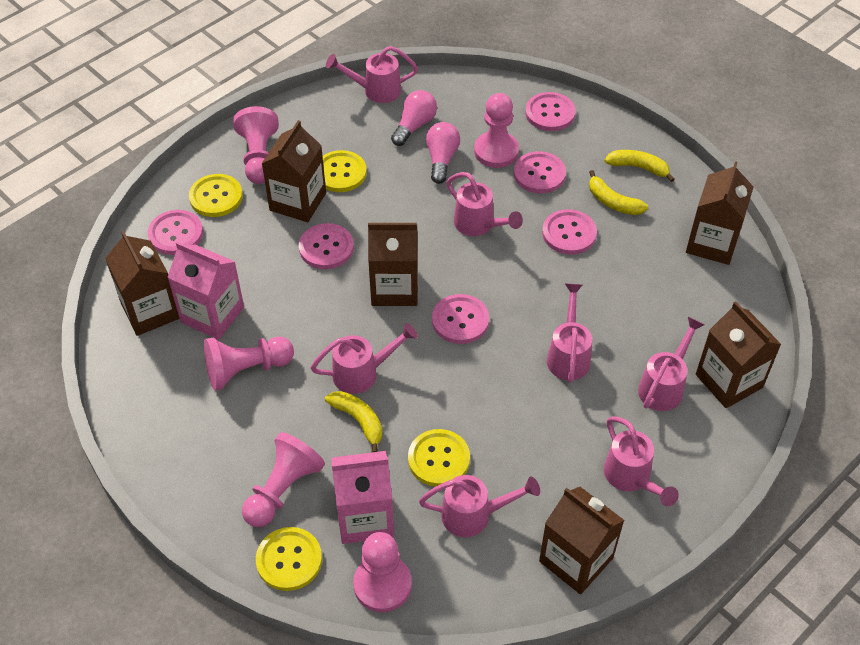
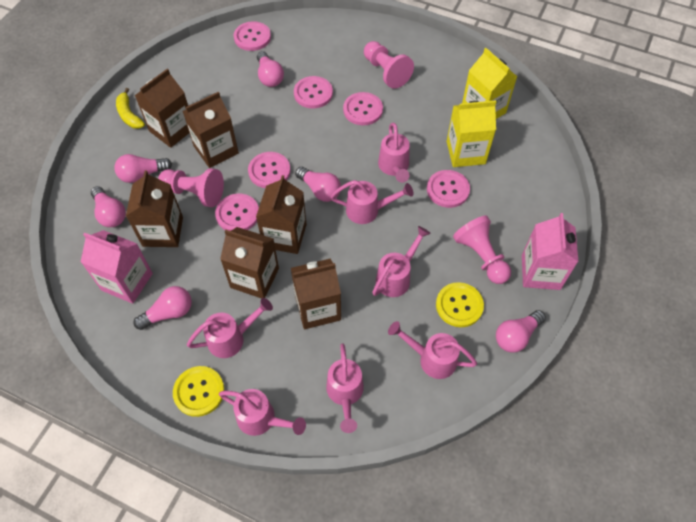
pink light bulb: [391,90,437,146] [426,122,460,184] = 2 -> [91,186,126,227] [114,154,172,183] [133,286,192,330] [257,51,284,87] [295,167,341,202] [496,310,546,353] = 6
pink pawn: [204,336,294,390] [233,106,279,184] [242,432,325,527] [353,532,412,612] [474,93,519,168] = 5 -> [158,168,224,207] [364,41,414,89] [453,215,511,284] = 3
yellow banana: [325,391,383,452] [589,170,648,215] [605,150,675,182] = 3 -> [116,88,145,129] = 1
yellow button: [189,174,243,217] [256,527,322,591] [323,150,367,192] [408,429,470,487] = 4 -> [173,366,224,417] [436,282,484,327] = 2
yellow carton: none = 0 -> [447,100,496,167] [462,48,517,119] = 2

